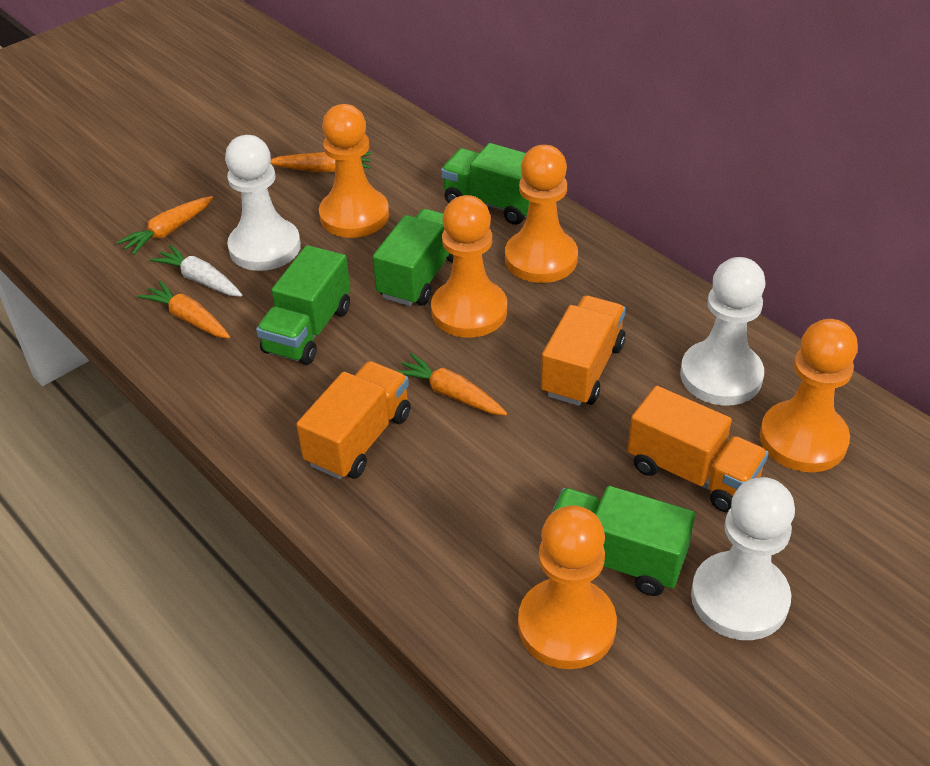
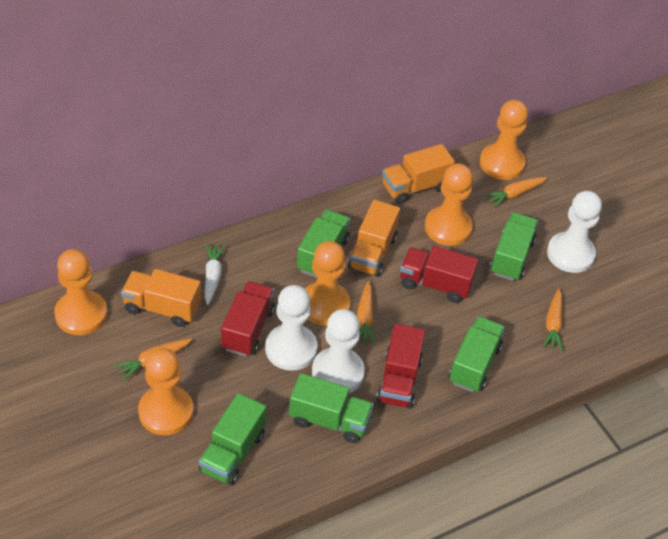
green truck: [256,245,350,365] [372,209,454,306] [441,143,529,225] [551,486,695,596] = 4 -> [199,393,266,485] [289,373,373,443] [297,210,350,278] [449,316,505,392] [490,212,538,281] = 5
red truck: none = 0 -> [221,281,275,356] [376,324,425,409] [400,246,478,303] = 3

